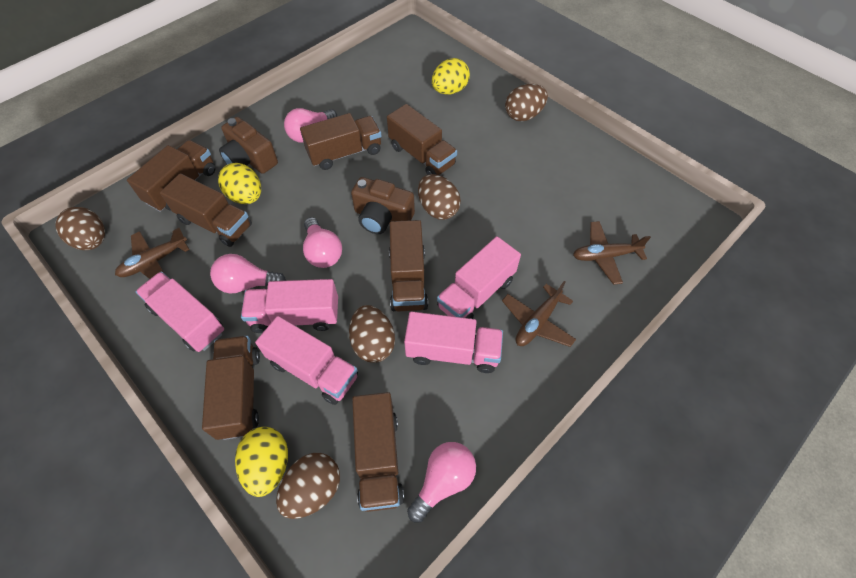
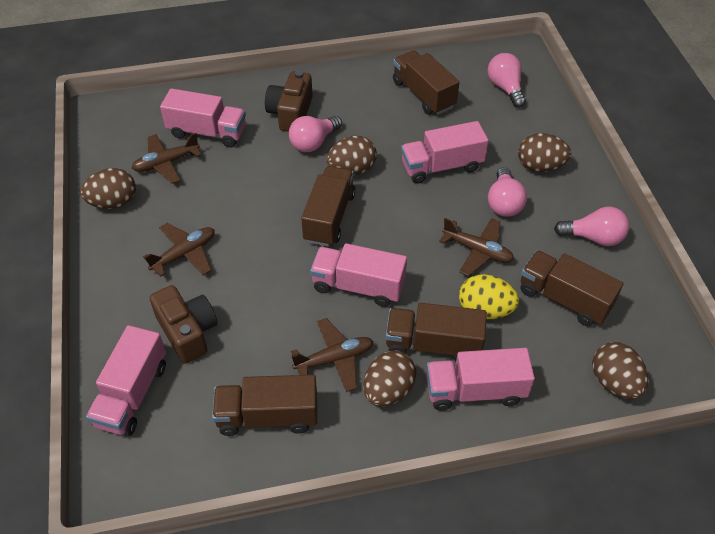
brown plane: [115,228,190,279] [502,281,576,347] [573,221,651,285] = 3 -> [132,133,201,184] [143,223,215,277] [291,318,373,392] [439,218,514,276] = 4
brown truck: [127,140,216,212] [160,173,252,247] [202,336,260,440] [300,113,382,170] [352,392,404,512] [387,104,457,175] [389,220,428,312] = 7 -> [212,375,317,436] [301,166,356,247] [386,303,487,361] [393,50,460,115] [521,250,623,326] = 5
yellow egg: [218,163,261,204] [235,427,288,497] [432,58,470,94] = 3 -> [459,274,519,319] = 1

